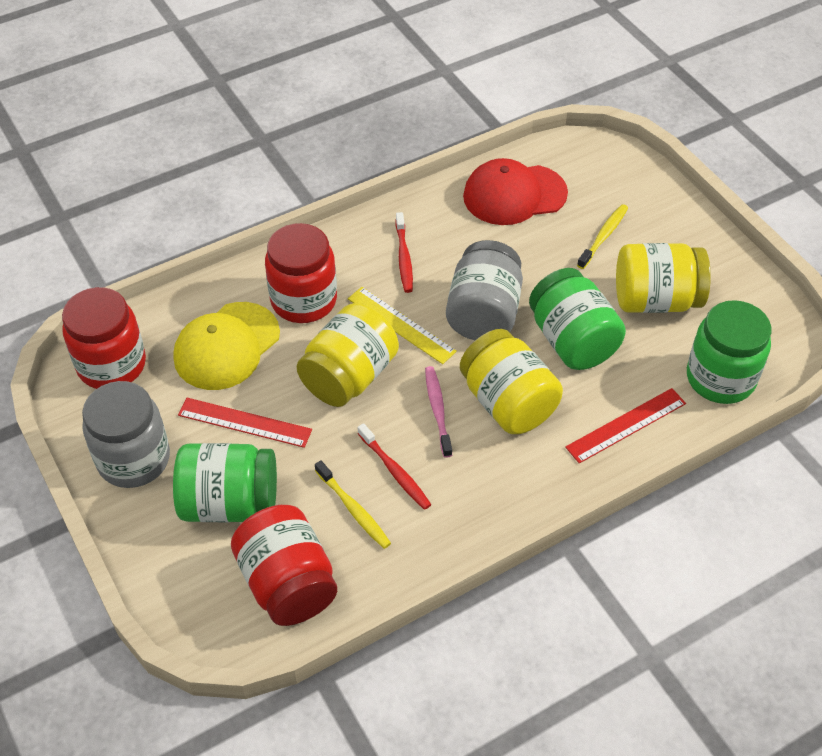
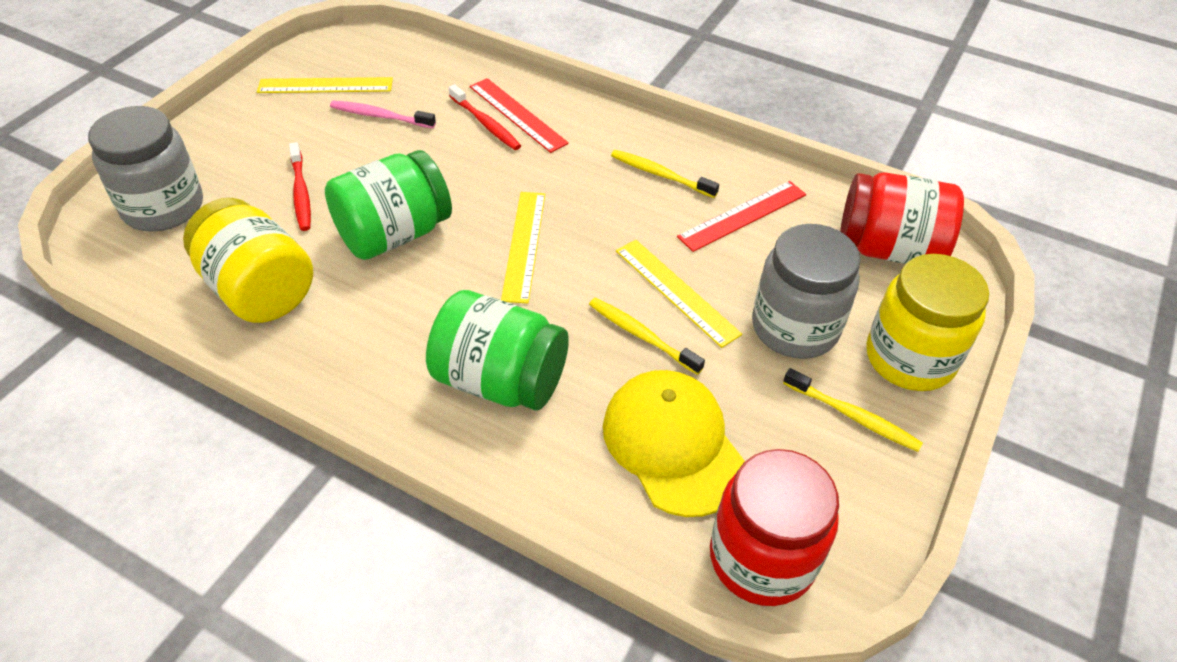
green jar: [173,443,277,522] [529,268,626,370] [687,300,772,404] = 3 -> [325,150,452,260] [426,290,569,410] = 2
red cap: [463,158,568,225] = 1 -> none = 0
red jar: [62,287,146,389] [231,505,337,626] [265,223,337,323] = 3 -> [710,449,839,606] [840,172,964,264] = 2
yellow jar: [297,303,399,407] [460,329,563,434] [616,243,711,313] = 3 -> [183,198,313,323] [866,254,989,391] = 2
yellow ruler: [348,287,457,364] = 1 -> [257,77,393,93] [501,192,545,304] [616,240,742,348] = 3
yellow toothbrush: [315,460,391,549] [577,204,628,269] = 2 -> [589,298,705,375] [611,150,719,198] [783,368,923,452] = 3

